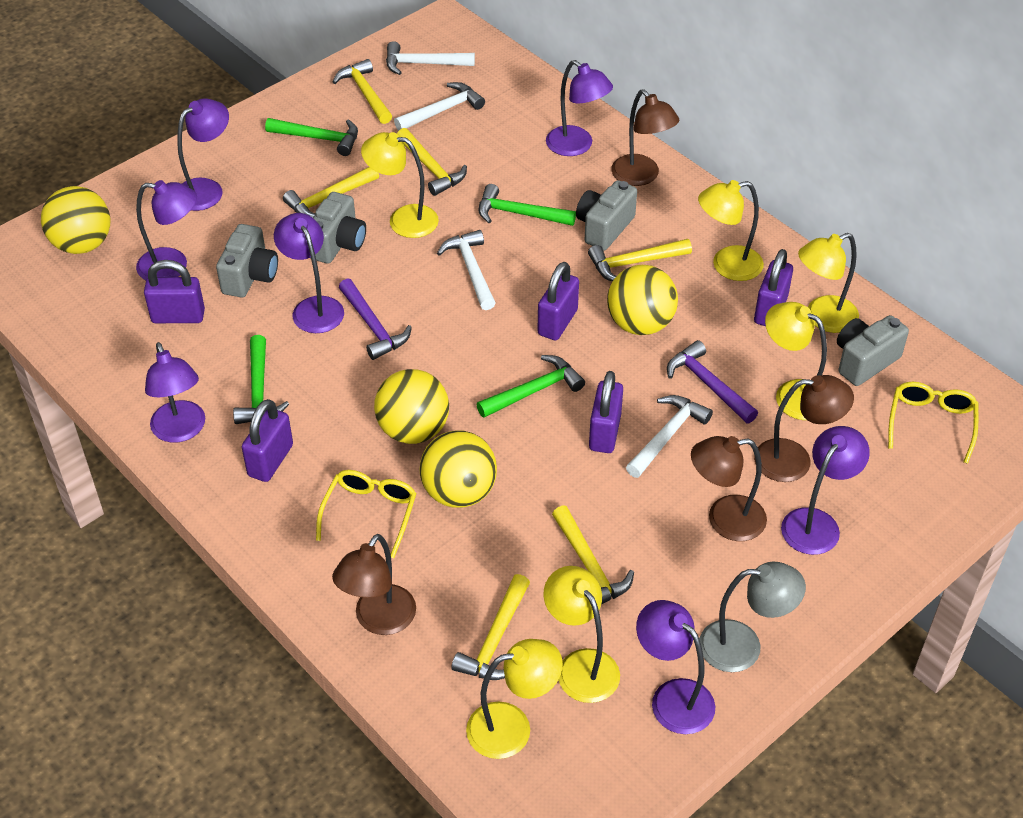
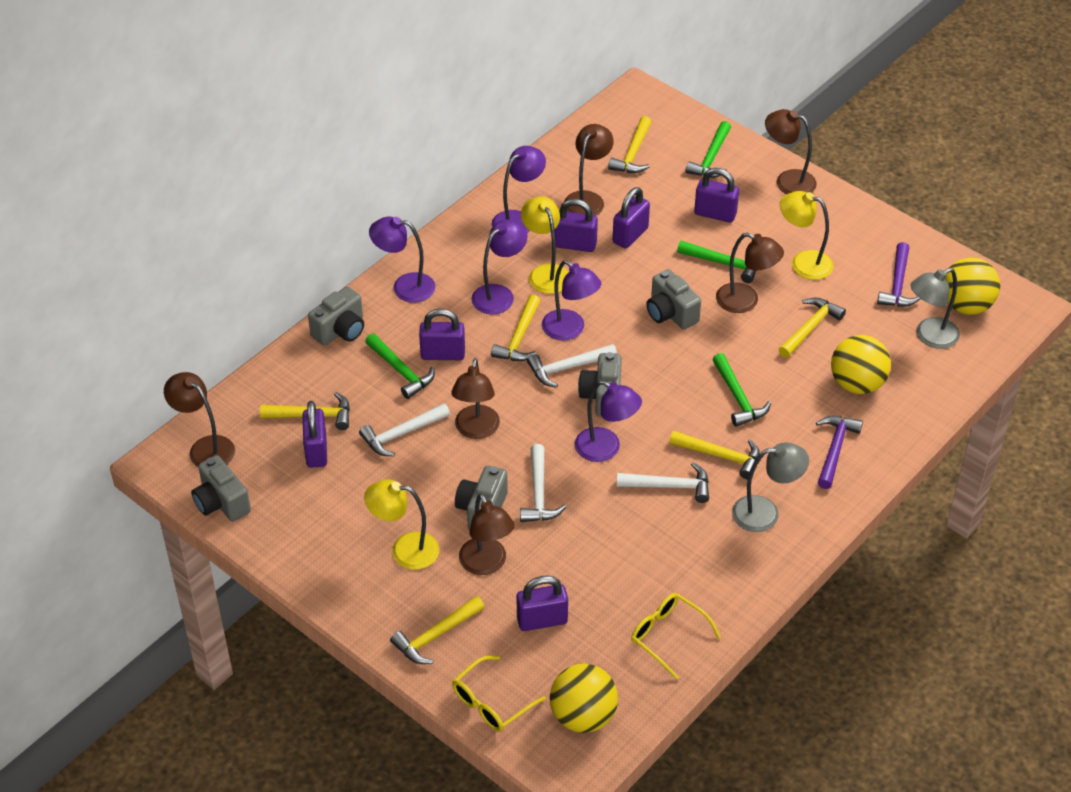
brown lamp: [332,534,416,635] [611,89,679,186] [691,436,767,541] [754,375,854,482] = 4 -> [164,372,235,467] [451,358,500,439] [459,493,515,575] [565,124,614,216] [716,233,784,313] [765,109,817,194] = 6
grey camera: [216,224,278,298] [310,192,366,264] [576,180,637,250] [837,315,909,386] = 4 -> [191,455,251,522] [308,286,364,346] [455,465,508,530] [578,352,622,417] [646,269,701,330] = 5
grey lamp: [699,562,806,672] = 1 -> [732,442,809,532] [910,268,960,349] = 2
purple lamp: [136,180,197,280] [145,342,205,443] [177,99,229,211] [274,213,344,333] [546,60,613,156] [636,600,715,734] [781,426,870,555] = 7 -> [369,216,435,303] [471,219,528,315] [492,146,546,233] [542,260,601,341] [575,380,642,462] = 5
purple padlock: [144,260,205,323] [242,399,293,482] [537,262,579,340] [589,371,623,453] [754,249,793,326] = 5 -> [303,401,327,468] [419,308,465,360] [517,576,568,631] [554,199,598,252] [613,187,650,249] [694,168,739,222] = 6
yellow ball: [41,186,110,254] [374,369,449,444] [419,430,497,508] [607,265,678,335] = 4 -> [550,664,618,733] [831,335,891,394] [945,257,1000,315] = 3
yellow lamp: [361,132,439,238] [466,639,563,759] [544,566,620,703] [698,180,764,281] [765,302,827,420] [798,233,859,333] = 6 -> [364,479,439,570] [521,196,569,294] [780,191,834,280] = 3

